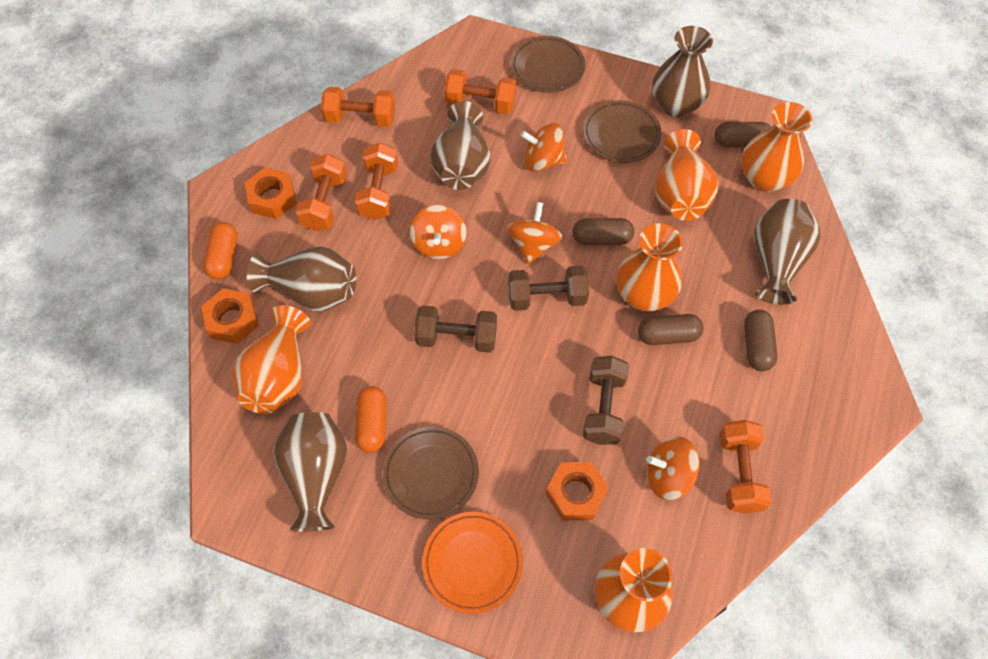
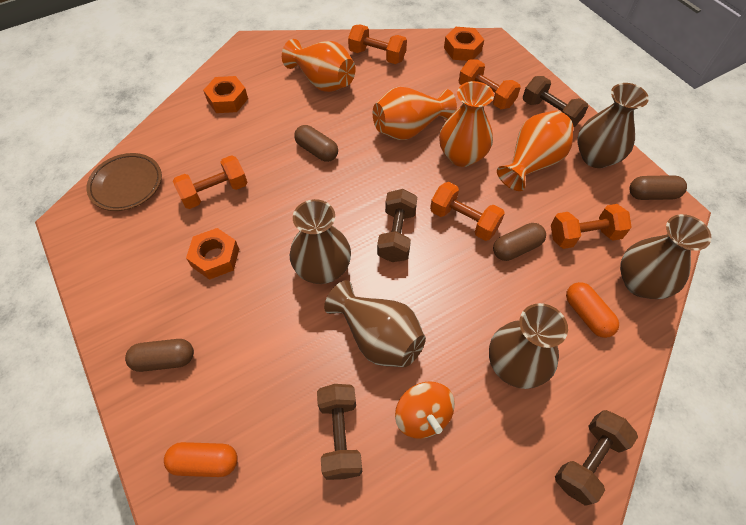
brown dumbbell: [414,305,497,353] [508,266,589,311] [583,356,629,445] = 3 -> [317,384,362,480] [377,189,417,262] [523,76,589,127] [555,410,638,506] = 4
brown plate: [383,426,479,520] [511,36,585,93] [583,100,662,163] = 3 -> [86,153,162,211] = 1
orange plate: [422,512,523,614] = 1 -> none = 0
orange spinning top: [410,205,466,259] [507,202,563,264] [520,123,567,172] [646,436,700,500] = 4 -> [395,381,455,439] = 1
orange vase: [232,305,310,414] [594,548,673,632] [616,223,683,311] [655,129,718,221] [742,102,813,192] = 5 -> [282,39,356,92] [373,87,457,140] [439,81,494,167] [497,111,573,191] = 4

